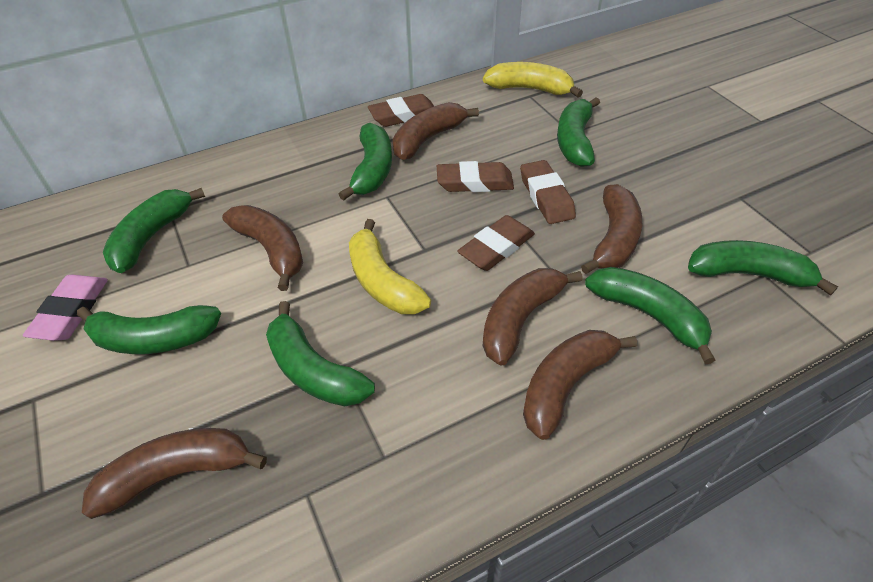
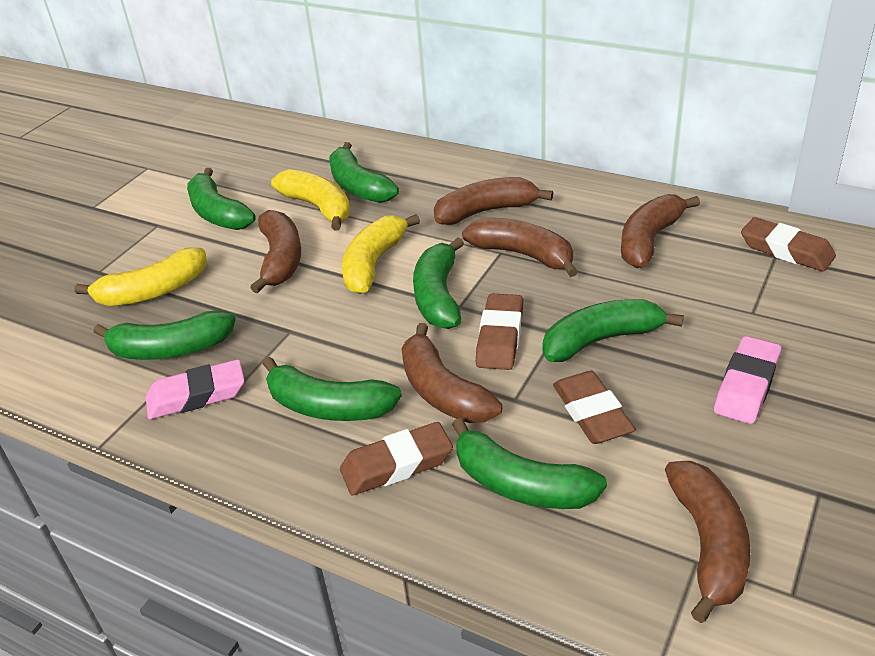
pink eraser: [23,275,108,341] = 1 -> [146,360,245,419] [714,336,781,424] = 2
yellow banana: [349,219,431,314] [483,62,583,97] = 2 -> [74,247,207,306] [271,169,350,231] [342,214,420,294] = 3

